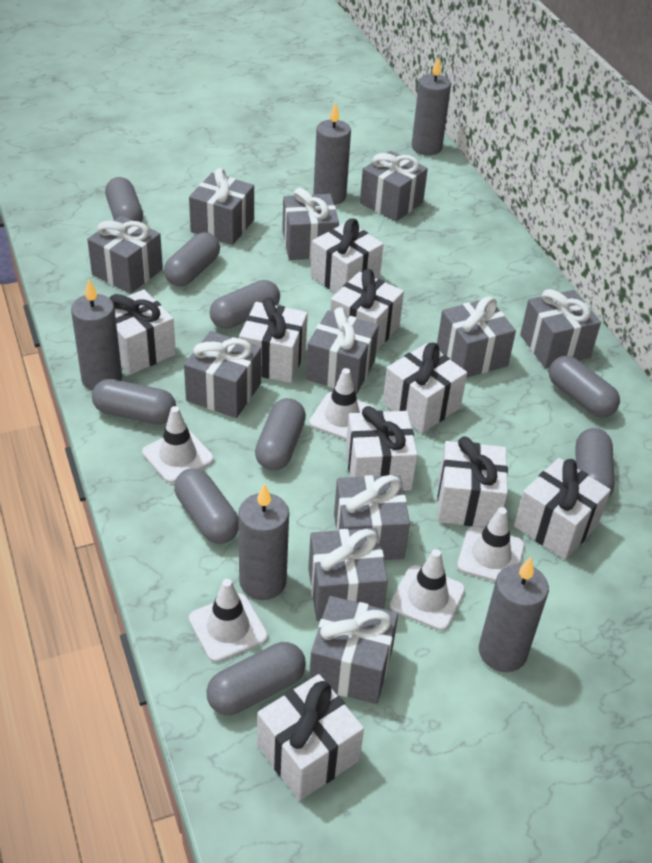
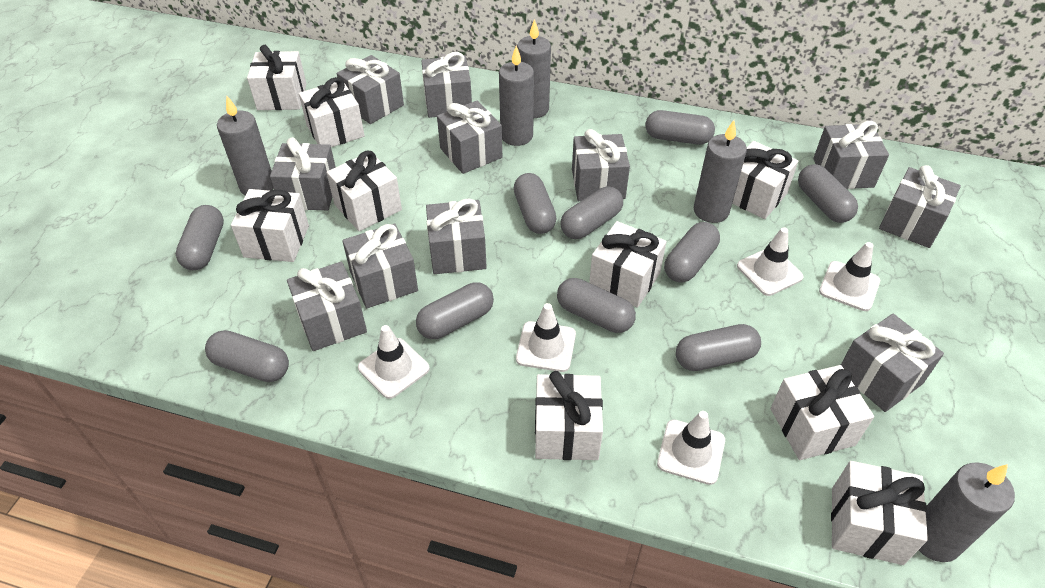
grey capsule: [92,379,176,425] [105,177,143,222] [164,232,220,286] [174,468,239,544] [207,642,306,715] [210,280,280,329] [255,398,306,470] [549,356,620,418] [576,428,615,498] = 9 -> [176,205,224,270] [205,330,289,382] [416,282,494,339] [514,173,557,234] [557,278,636,333] [561,187,623,239] [646,110,715,145] [664,222,720,283] [676,324,761,371] [798,164,858,223] = 10

